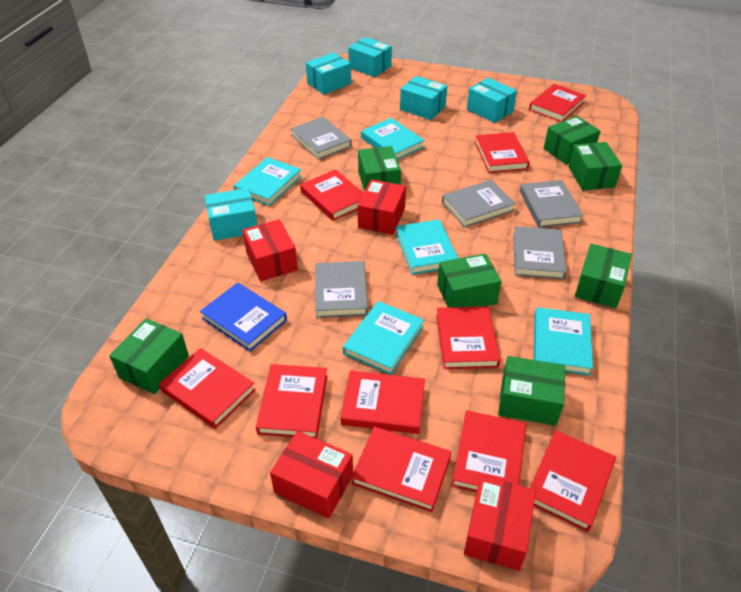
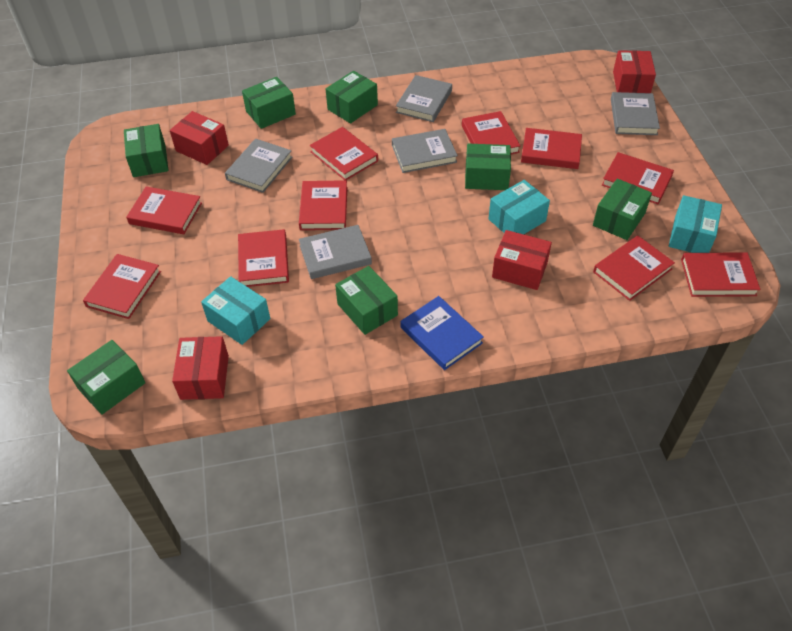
turquoise book: [234,157,302,206] [343,301,424,375] [361,118,425,160] [395,219,458,275] [534,307,593,376] = 5 -> none = 0
turquoise box: [205,188,257,241] [306,52,351,95] [348,37,392,77] [400,76,447,120] [467,78,517,123] = 5 -> [201,276,270,345] [488,180,550,234] [669,195,722,253] = 3

